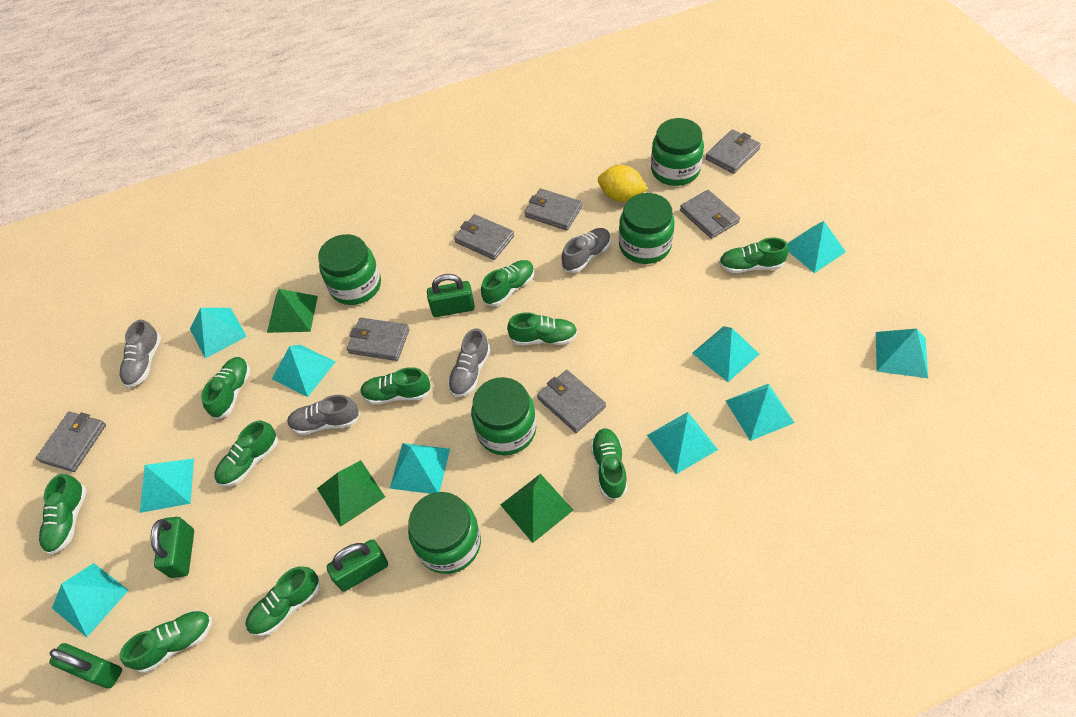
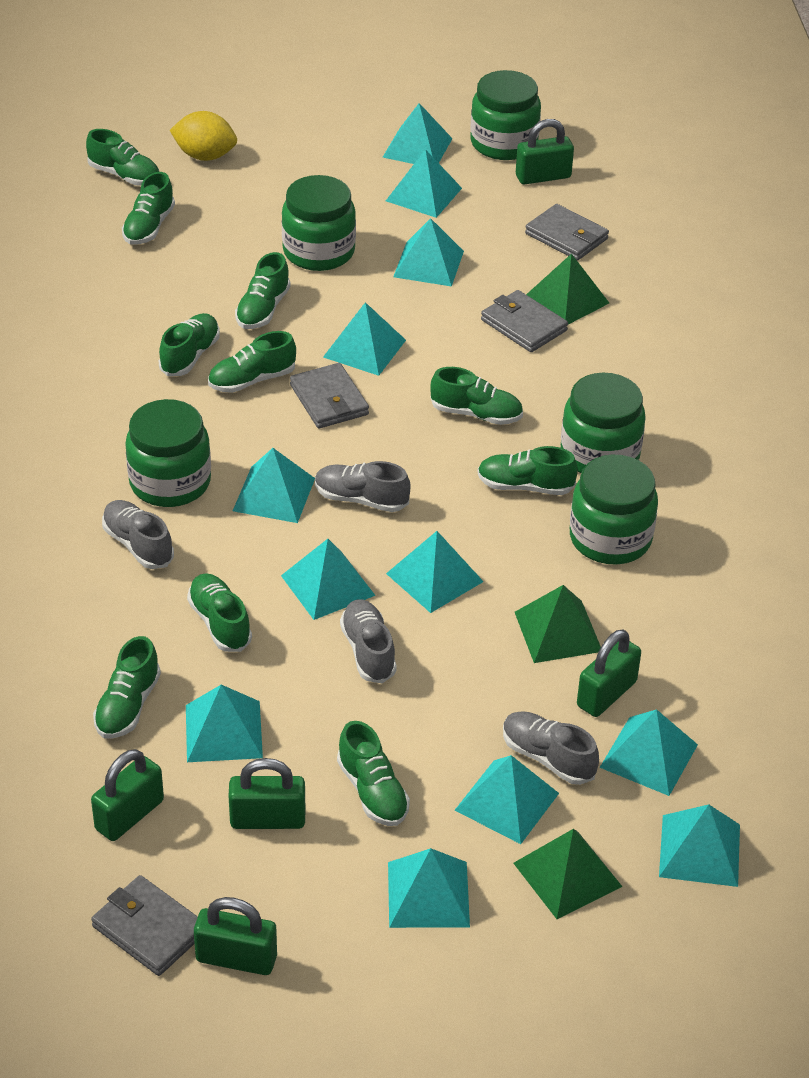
green padlock: [49,643,122,688] [151,517,194,578] [327,539,388,591] [427,274,475,317] = 4 -> [91,749,164,841] [194,897,277,975] [229,758,305,829] [516,119,574,185] [577,630,641,717] = 5
grey wallet: [36,412,106,472] [347,318,410,361] [454,214,514,260] [524,188,582,231] [537,370,606,433] [680,190,740,239] [705,129,761,174] = 7 -> [91,875,198,976] [290,363,369,428] [481,290,568,352] [525,204,609,261] = 4
turquoise pyramid: [52,563,129,637] [140,458,194,513] [190,308,247,359] [272,345,336,397] [390,443,450,494] [647,412,718,474] [692,326,759,382] [725,383,795,441] [787,221,846,273] [876,329,928,378] = 10 -> [186,685,263,762] [233,448,315,523] [281,539,376,620] [323,302,406,376] [383,103,453,164] [386,149,462,218] [386,531,484,613] [388,848,470,928] [393,218,464,287] [455,755,559,844] [599,709,698,796] [659,804,740,887] = 12

